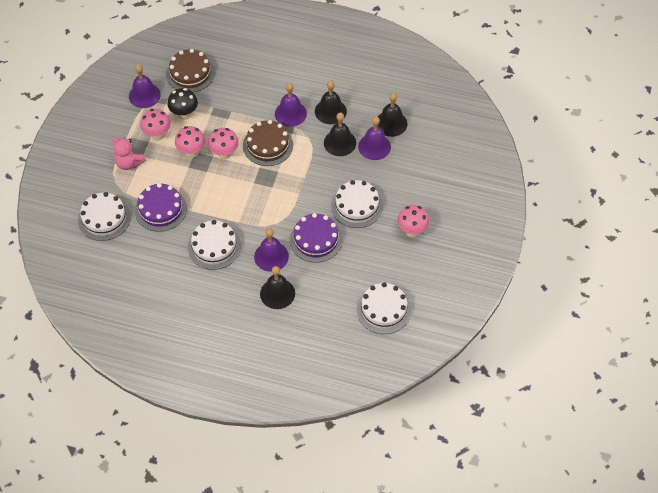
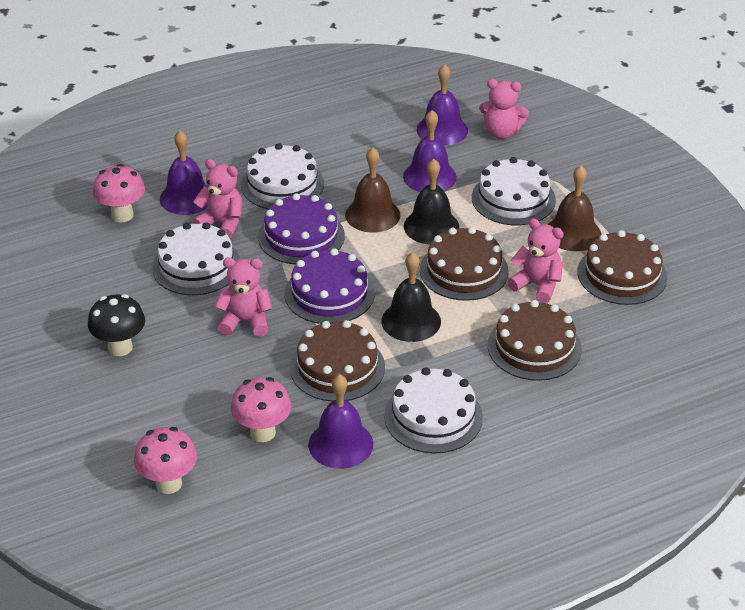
black bell: [260,266,295,309] [315,81,347,124] [324,113,356,156] [378,93,407,137] = 4 -> [381,252,441,342] [404,159,459,244] = 2
brown bell: none = 0 -> [345,147,400,233] [548,165,601,251] = 2
brown cake: [166,49,215,92] [243,120,293,166] = 2 -> [290,320,385,402] [420,227,509,301] [488,300,582,381] [578,230,667,305] = 4
pink mushroom: [140,109,171,141] [175,126,206,158] [208,128,239,159] [397,205,430,237] = 4 -> [93,164,145,222] [134,427,197,494] [231,377,292,442] = 3
pink teddy bear: [112,137,146,170] = 1 -> [192,159,242,239] [214,257,273,337] [479,79,529,139] [507,218,564,303] = 4

